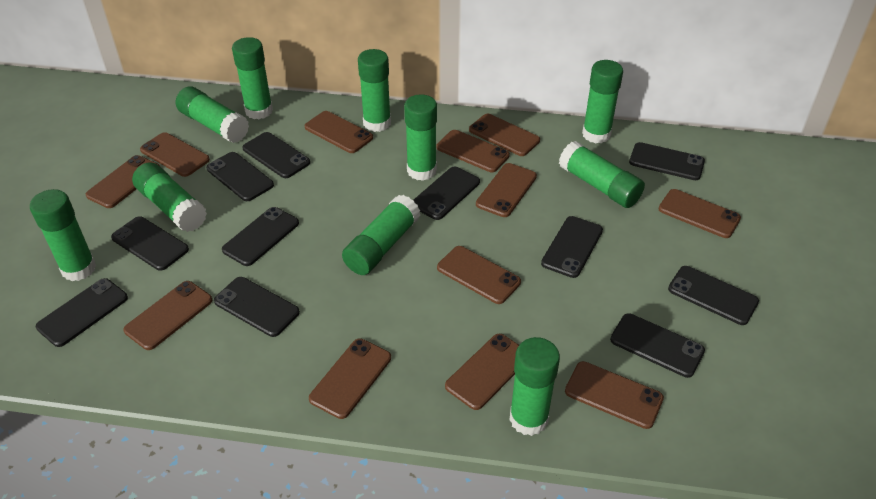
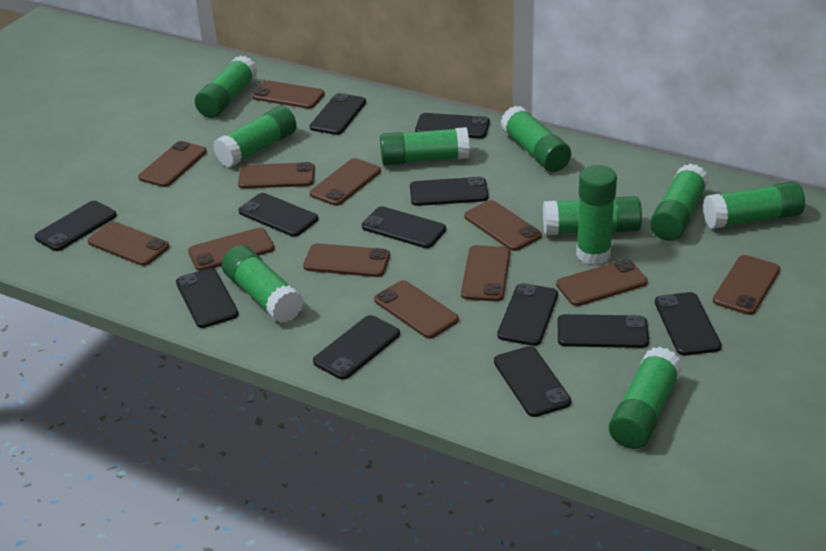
black phone: [36,278,128,347] [111,216,189,271] [206,152,274,201] [214,277,300,337] [222,207,299,266] [242,132,310,178] [414,167,480,220] [541,216,603,278] [610,313,705,378] [629,142,705,180] [668,266,759,325] = 11 -> [34,201,117,251] [176,268,238,328] [239,193,318,237] [310,93,366,135] [313,315,400,380] [362,206,446,248] [410,176,489,206] [415,113,490,139] [494,346,571,417] [497,283,558,346] [558,314,649,348] [655,292,722,356] = 12

